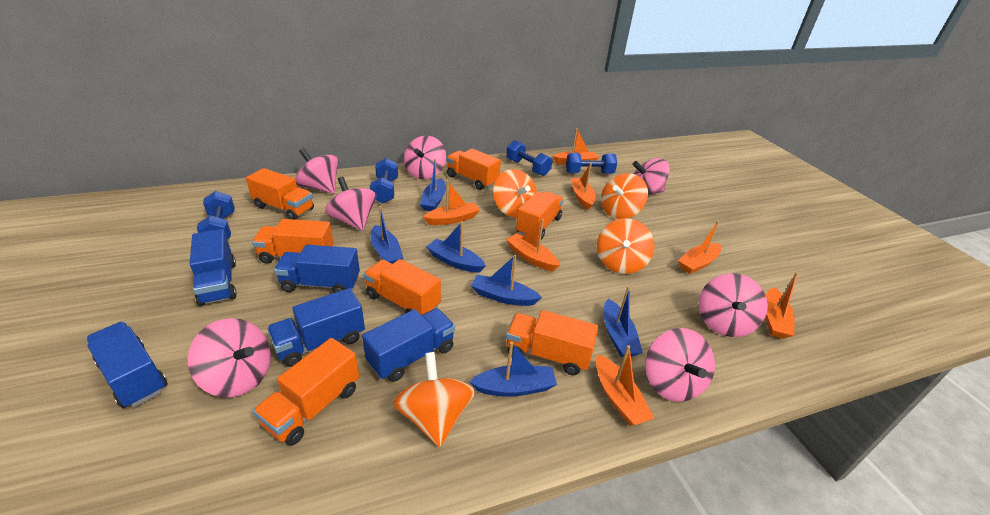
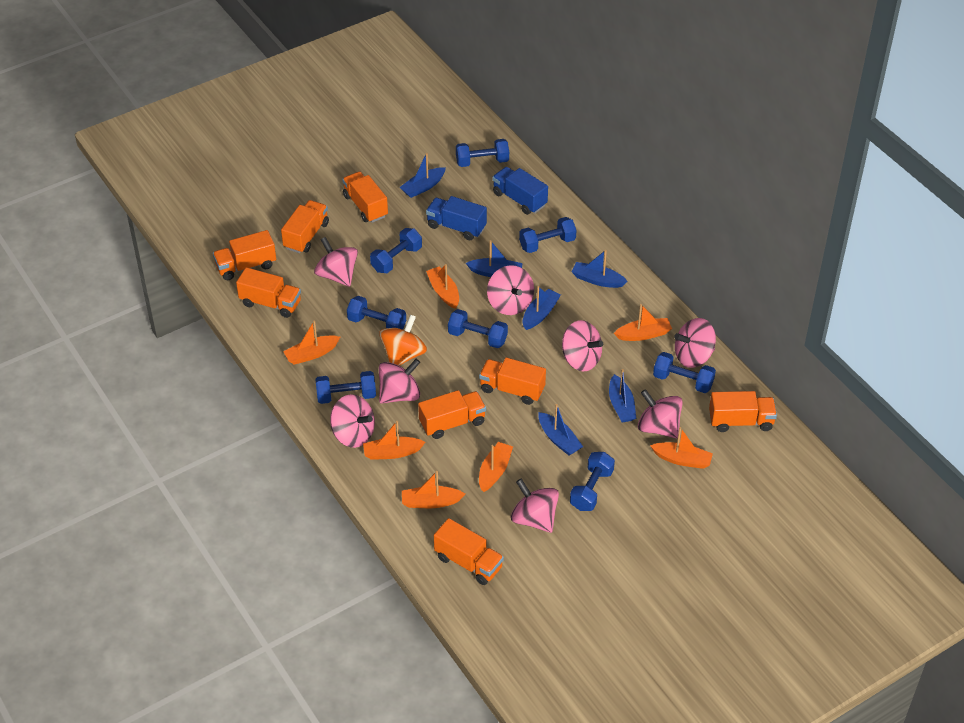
blue dumbbell: [197,191,235,239] [370,158,398,204] [506,140,553,176] [566,153,617,174] = 4 -> [315,371,376,404] [347,296,406,330] [370,228,422,273] [448,309,508,348] [456,139,509,167] [519,217,577,253] [570,452,615,511] [653,352,716,393] = 8
blue truck: [86,322,168,408] [190,229,237,306] [267,288,365,367] [274,245,360,293] [362,308,455,382] = 5 -> [426,196,487,240] [493,167,548,215] = 2
orange spinning top: [393,352,475,447] [493,169,537,218] [597,218,655,274] [601,173,648,219] = 4 -> [379,315,427,366] = 1
orange truck: [246,168,314,220] [252,219,334,264] [253,338,359,446] [363,259,441,315] [446,149,501,190] [506,310,598,375] [516,191,564,240] = 7 -> [213,230,276,280] [236,267,301,318] [281,200,329,253] [342,172,388,223] [418,390,486,439] [434,518,504,585] [479,357,546,405] [709,391,777,432] = 8
pink spinning top: [187,318,271,397] [296,148,339,194] [325,177,376,231] [404,136,446,179] [633,158,670,195] [645,328,715,402] [699,273,768,337] = 7 -> [314,237,358,287] [330,394,375,448] [379,359,420,404] [487,265,534,315] [511,479,559,533] [562,320,603,372] [638,389,683,438] [674,318,716,368] = 8

